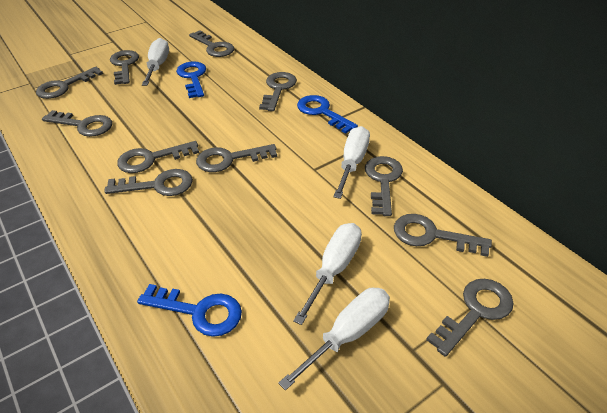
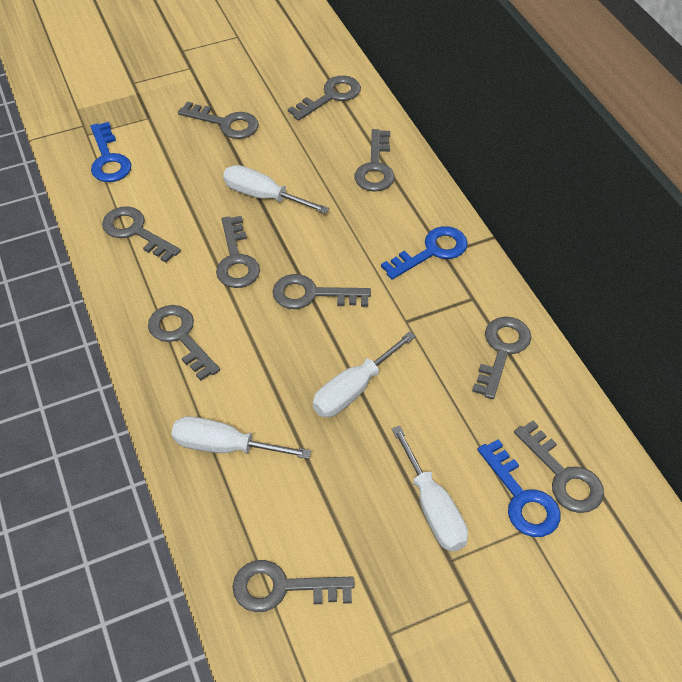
grey key: [36,67,103,99] [42,110,112,137] [104,169,193,196] [110,50,139,85] [117,141,199,173] [189,30,234,57] [196,144,277,172] [259,72,297,111] [365,156,403,216] [394,214,492,257] [426,279,514,357] = 11 -> [102,206,181,263] [148,305,220,381] [178,101,259,139] [216,216,260,288] [232,560,355,612] [272,274,371,309] [288,76,361,121] [354,129,395,192] [472,316,531,399] [514,421,604,513] = 10

